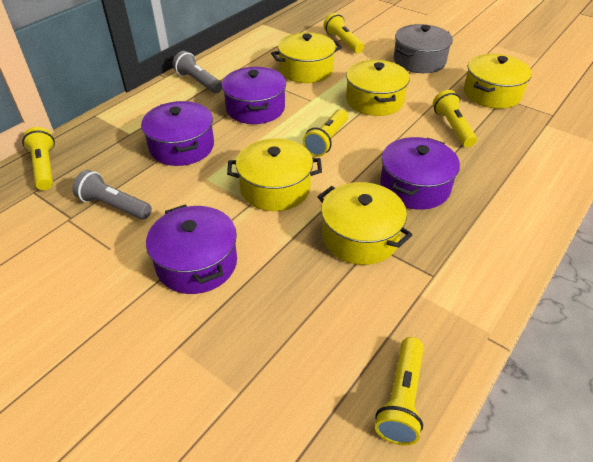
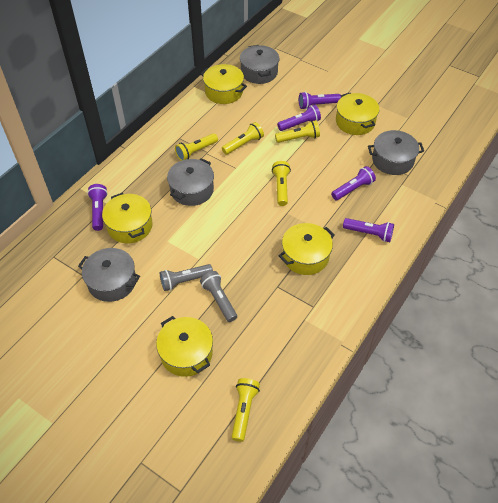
grey pot: [394,24,453,73] = 1 -> [78,248,140,302] [167,158,214,206] [240,45,279,84] [368,130,424,175] = 4
purple flashlight: none = 0 -> [87,184,108,231] [277,105,321,131] [299,92,341,109] [331,166,376,200] [343,218,394,242] = 5
purple pot: [141,101,214,166] [146,204,237,294] [222,67,286,124] [380,137,460,210] = 4 -> none = 0

